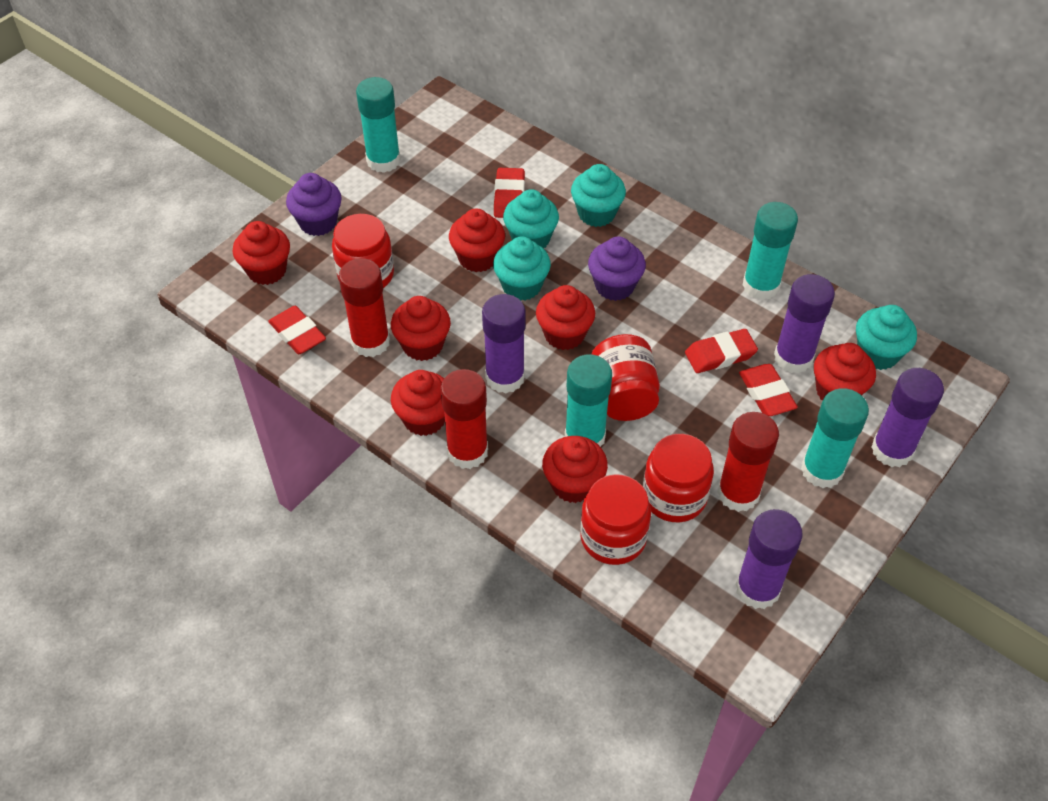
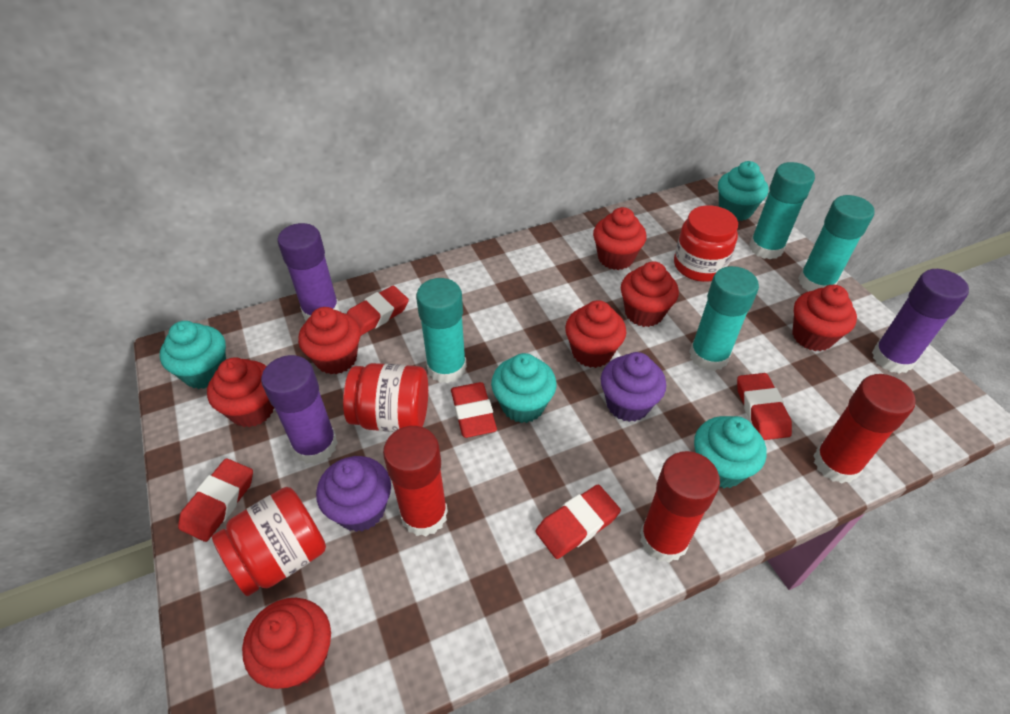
purple glue stick: [482,294,526,393] [736,509,803,609] [774,274,835,373] [871,368,944,467] = 4 -> [261,355,338,464] [277,223,340,321] [872,269,969,374] = 3
red eraser: [268,306,326,354] [494,168,525,218] [685,329,758,373] [739,364,798,416] = 4 -> [178,458,253,542] [347,286,409,336] [451,382,497,438] [535,484,621,559] [737,373,792,440] = 5
red jar: [332,214,394,288] [580,474,651,565] [591,334,660,421] [643,434,714,522] = 4 -> [212,487,326,596] [343,363,428,432] [674,205,738,282] = 3

